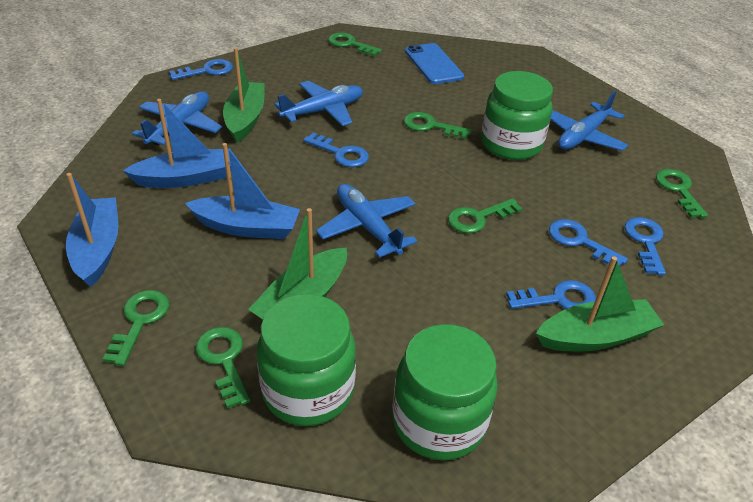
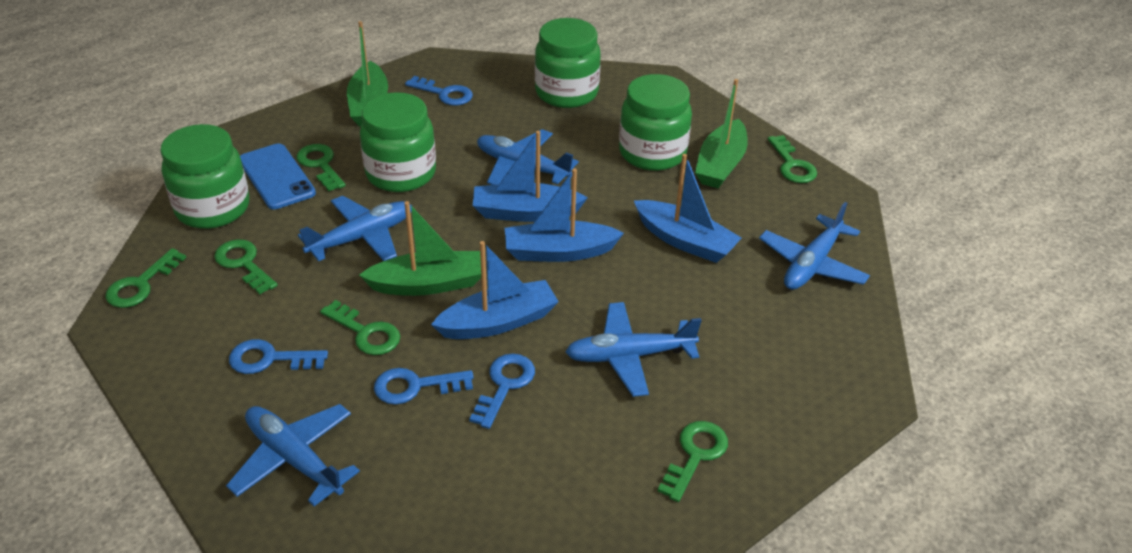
blue boat: [66,173,118,287] [123,99,231,188] [185,143,300,239] = 3 -> [431,241,559,339] [473,131,588,222] [505,168,624,262] [634,154,742,263] = 4
blue key: [169,59,233,80] [303,132,369,167] [506,280,596,309] [549,219,628,267] [625,217,666,275] = 5 -> [229,339,328,374] [374,368,474,405] [405,76,473,106] [469,353,535,429] = 4
blue plane: [132,91,222,146] [274,81,363,126] [316,184,417,258] [551,91,628,151] = 4 -> [226,404,360,506] [298,196,412,261] [477,129,579,185] [565,302,702,397] [759,202,870,290] = 5
green jar: [257,294,356,426] [392,324,497,461] [481,71,553,160] = 3 -> [160,124,249,229] [360,92,436,192] [535,18,601,108] [619,74,692,171] = 4

